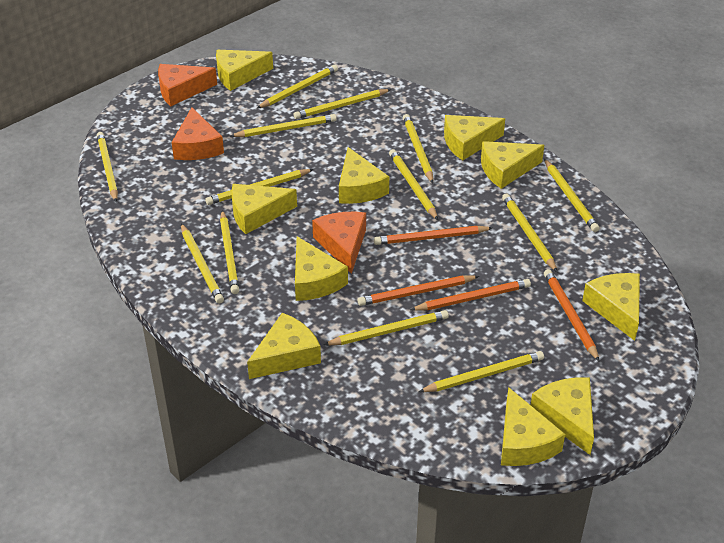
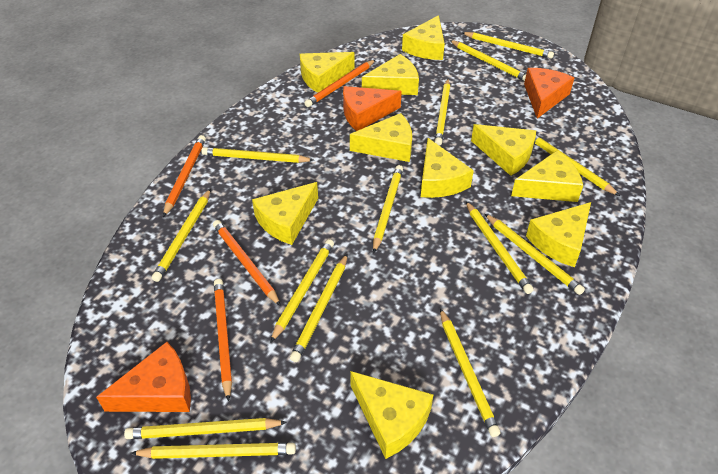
yellow pencil: [97,132,118,202] [181,223,224,304] [205,169,314,205] [220,210,239,294] [231,114,337,137] [257,65,338,108] [294,89,391,119] [323,310,449,345] [389,149,438,220] [403,114,433,183] [419,351,544,392] [502,194,557,272] [544,159,600,232] = 13 -> [124,418,287,439] [131,443,296,459] [152,189,211,282] [201,147,314,163] [270,239,334,343] [290,254,348,362] [373,165,403,254] [435,79,450,146] [440,308,500,437] [450,40,526,81] [461,32,554,59] [466,201,534,294] [485,214,585,295] [534,135,620,196] = 14

